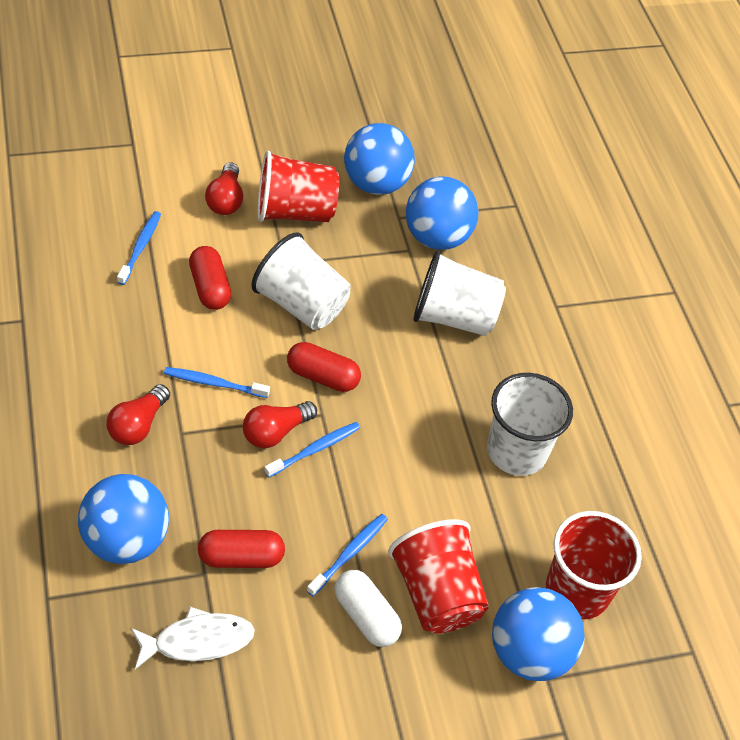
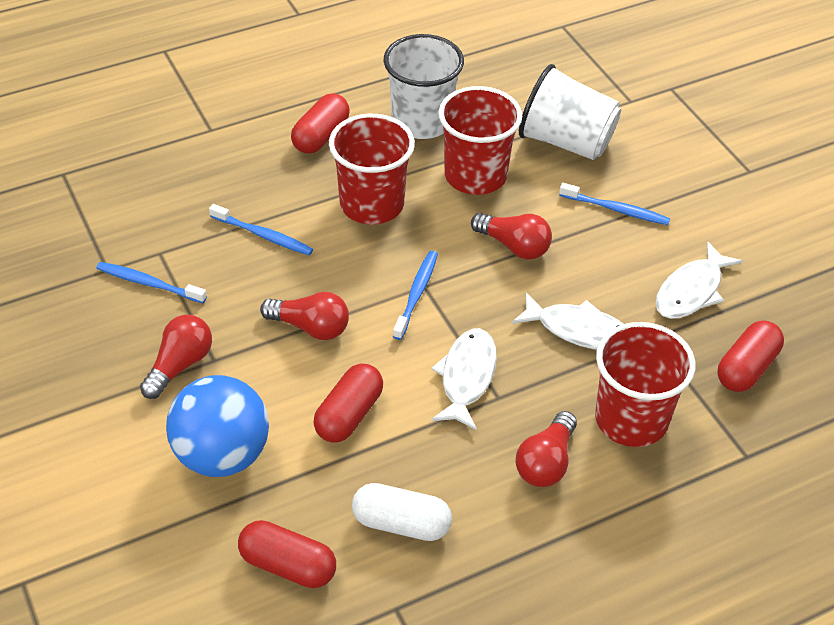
blue ball: [78,474,169,564] [344,123,415,195] [406,176,479,250] [492,587,585,681] = 4 -> [166,375,269,477] = 1
red capsule: [189,246,231,310] [198,530,285,568] [287,342,361,392] = 3 -> [238,520,336,588] [291,93,350,154] [314,363,383,442] [718,320,784,392] = 4
red light bulb: [106,384,170,445] [205,162,243,215] [243,401,317,448] = 3 -> [140,315,212,399] [260,292,349,340] [471,213,552,260] [515,411,577,487] = 4
white cup: [251,233,351,330] [413,251,506,336] [487,373,573,476] = 3 -> [384,34,464,139] [519,64,621,160] = 2
white fish: [131,607,255,669] = 1 -> [431,328,497,431] [512,292,623,350] [655,241,743,319] = 3

